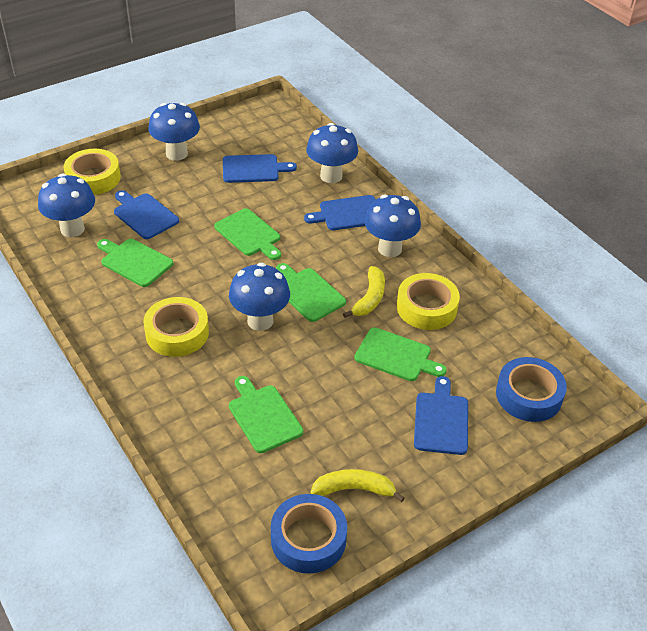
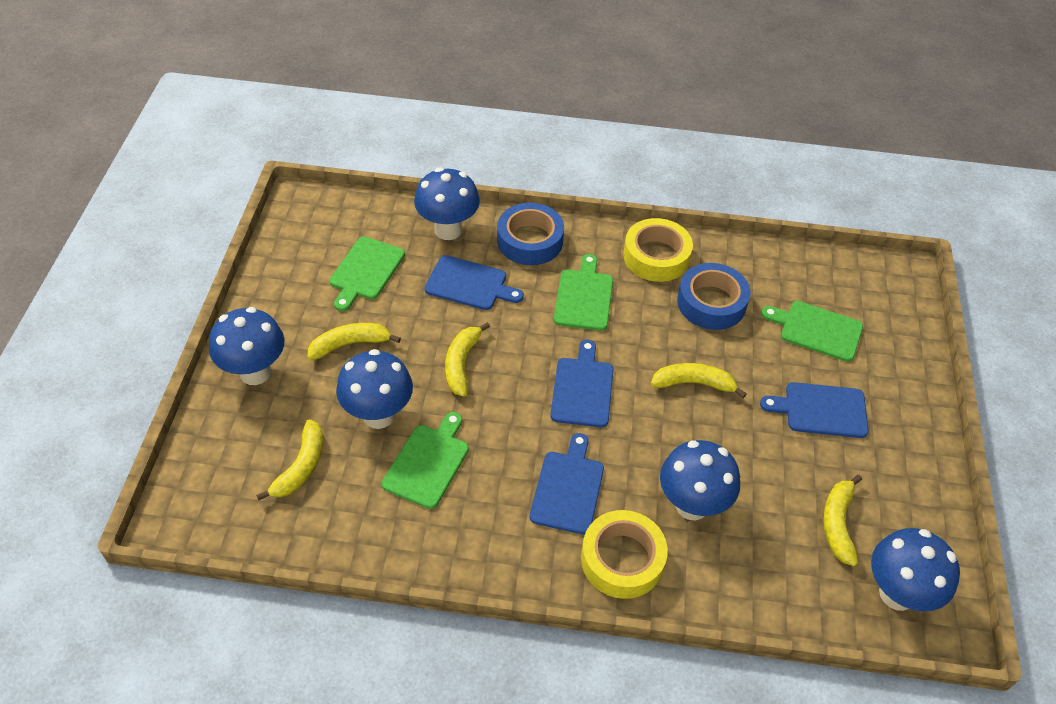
green cutting board: [97,239,174,287] [214,208,281,260] [229,376,303,453] [276,263,346,322] [354,327,447,381] = 5 -> [330,237,405,311] [382,412,469,509] [554,254,613,331] [761,301,863,362] = 4
yellow banana: [311,469,405,502] [343,266,385,318] = 2 -> [256,419,323,501] [307,323,401,360] [445,322,490,396] [651,363,746,398] [823,475,862,566] = 5
yellow tape: [63,149,121,195] [143,297,209,357] [397,273,460,330] = 3 -> [581,510,668,599] [623,218,693,282] = 2

